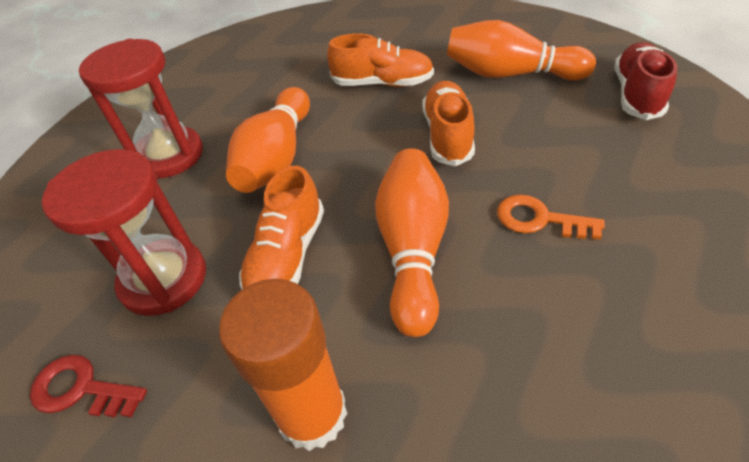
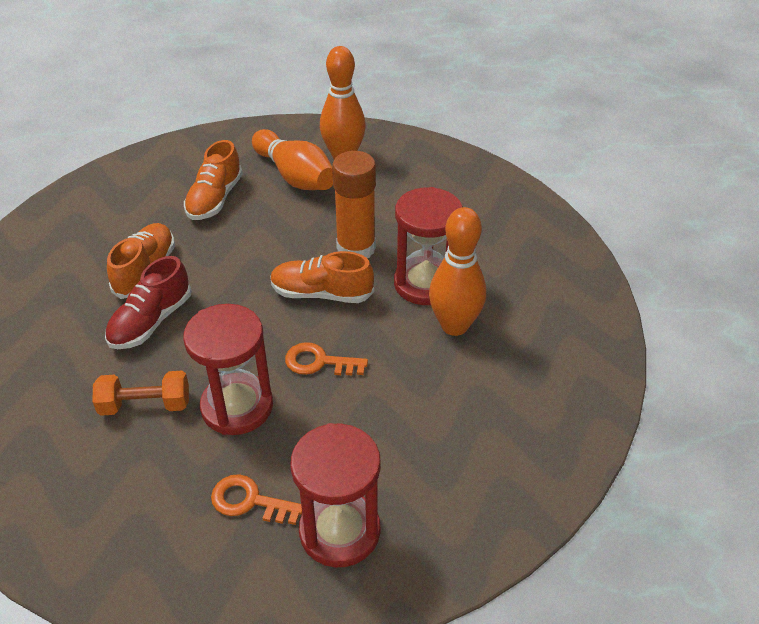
orange dumbbell: none = 0 -> [93,371,189,416] = 1
orange key: [497,194,605,240] = 1 -> [211,474,302,525] [285,342,368,375] = 2
red hourglass: [42,149,206,316] [79,39,203,178] = 2 -> [183,304,273,435] [290,423,381,567] [394,187,463,305] = 3
red key: [30,355,147,418] = 1 -> none = 0

